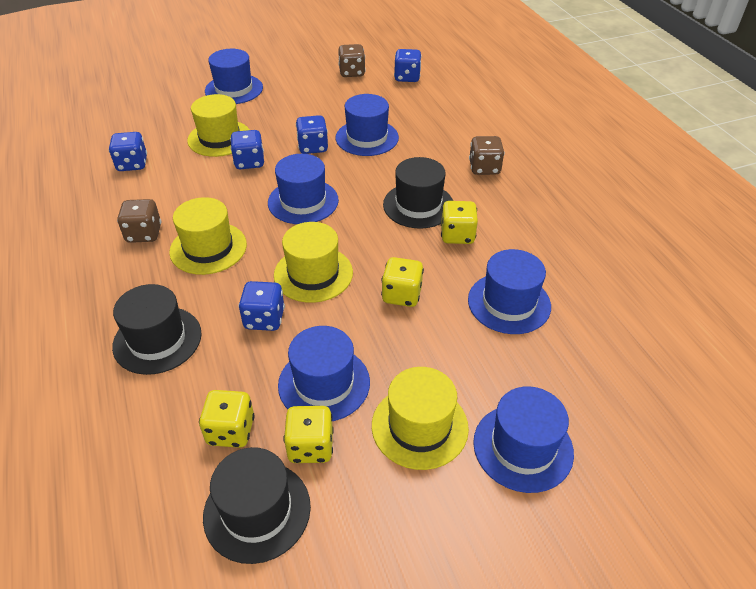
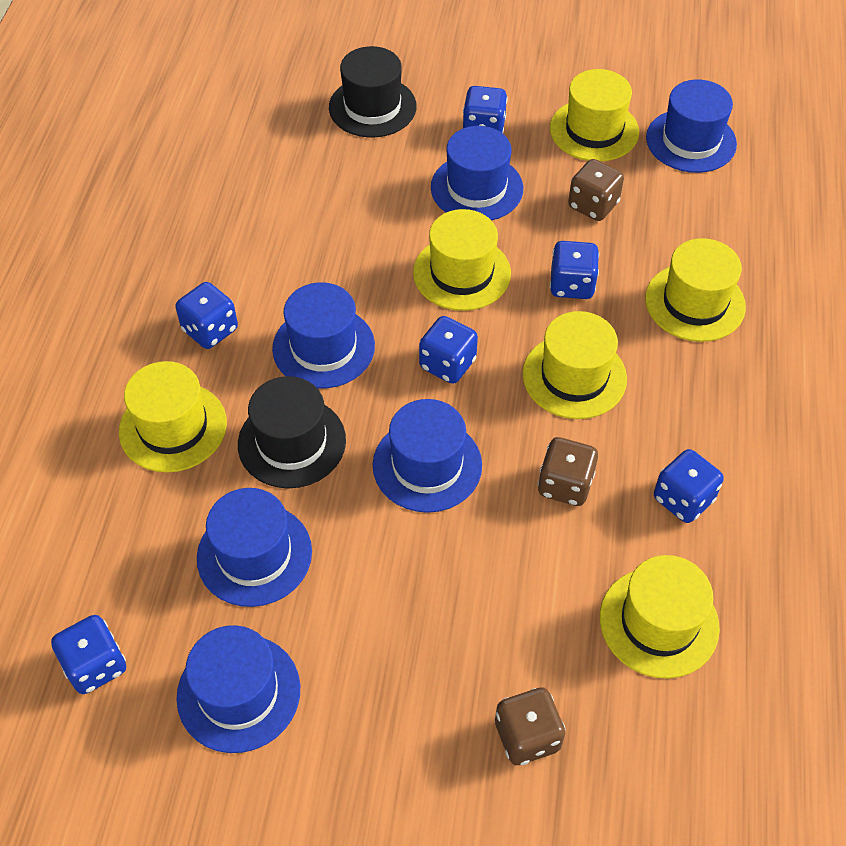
black hat: [112,284,202,375] [203,447,311,564] [383,157,453,229] = 3 -> [238,376,346,488] [329,46,417,137] = 2
blue dice: [109,132,147,171] [230,130,264,169] [238,281,285,331] [296,115,328,154] [394,49,422,82] = 5 -> [51,615,126,694] [176,282,238,349] [419,316,478,384] [463,86,508,133] [550,241,599,299] [654,449,724,523] = 6
yellow dice: [199,390,255,448] [283,406,334,463] [381,257,424,307] [441,201,478,244] = 4 -> none = 0
yellow hat: [169,197,247,275] [187,94,250,157] [274,222,353,303] [372,367,469,470] = 4 -> [119,361,227,473] [413,209,511,311] [522,311,627,419] [550,69,639,162] [600,555,720,678] [645,238,746,342] = 6

